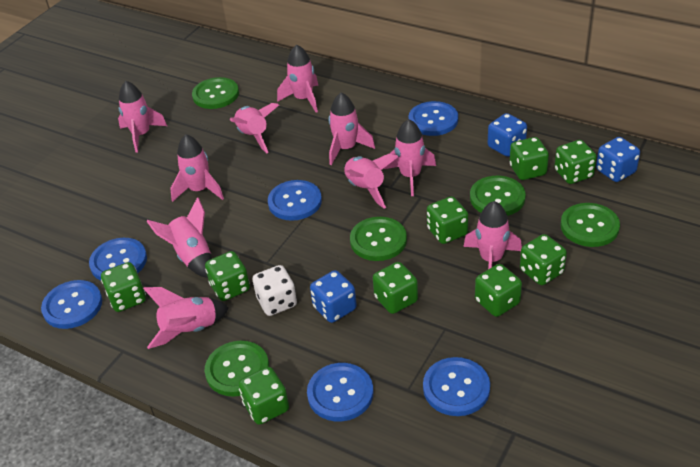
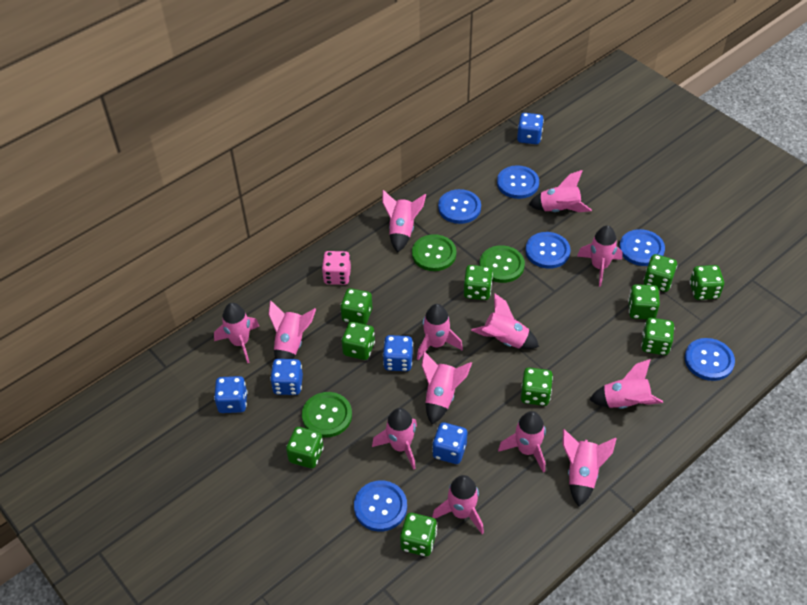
blue dice: [310,270,357,323] [488,113,527,157] [596,137,640,182] = 3 -> [214,376,247,413] [270,359,303,395] [383,335,413,371] [432,422,467,464] [517,113,544,144] = 5
green button: [192,77,239,109] [205,341,269,397] [350,217,407,261] [470,176,526,216] [560,203,620,247] = 5 -> [302,392,352,438] [412,234,456,271] [480,245,525,283] = 3
green dice: [101,262,146,312] [205,251,250,301] [238,367,289,425] [373,262,418,314] [427,196,468,244] [475,264,522,317] [510,137,549,180] [520,234,567,285] [554,140,597,184] = 9 -> [286,427,324,468] [340,288,372,325] [341,322,375,360] [400,513,437,556] [464,265,493,300] [521,367,553,406] [628,284,660,319] [641,318,675,355] [644,254,677,292] [690,265,724,300] = 10
pink dice: none = 0 -> [322,251,351,285] = 1
pink rocket: [118,81,167,153] [143,287,229,349] [146,197,212,278] [170,134,224,202] [230,103,279,153] [277,44,318,113] [329,92,375,165] [344,154,398,209] [384,119,436,196] [463,201,522,269] = 10 -> [214,303,259,363] [268,300,316,359] [372,408,417,470] [382,190,426,253] [417,304,463,360] [422,351,472,424] [432,475,484,534] [471,293,539,349] [498,411,546,473] [528,170,592,212] [562,429,617,507] [577,226,623,287] [589,359,663,409] = 13
white dice: [253,265,297,316] = 1 -> none = 0

